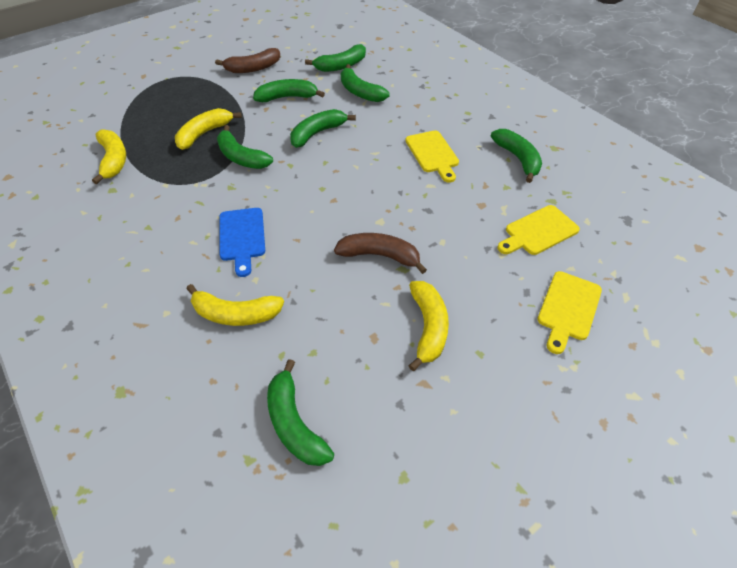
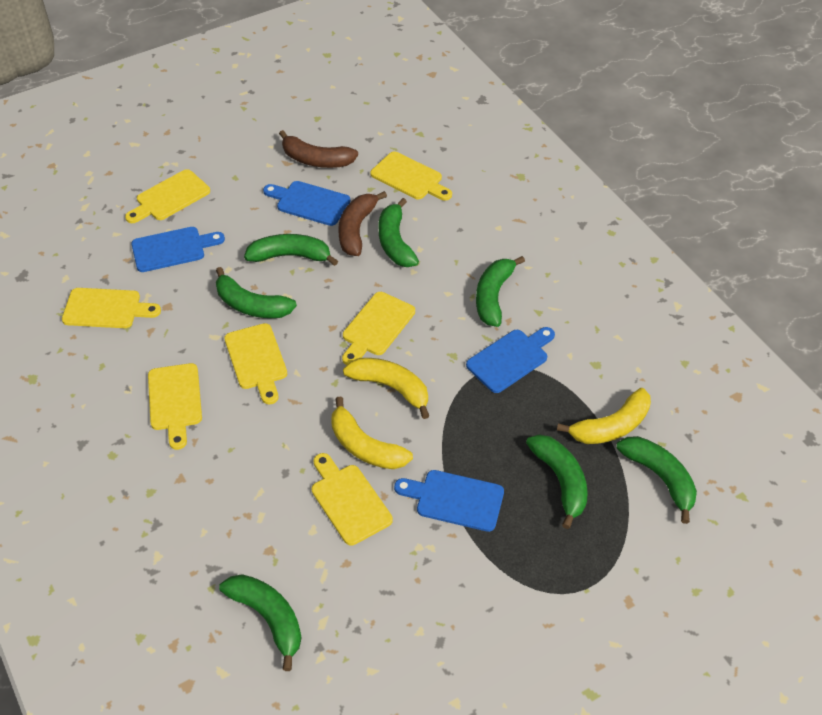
blue cutting board: [219,208,265,277] = 1 -> [131,227,225,272] [263,181,350,226] [394,470,504,532] [466,327,555,393] = 4
yellow banana: [92,129,126,184] [175,108,242,150] [186,284,284,326] [409,281,449,371] = 4 -> [331,397,413,469] [343,358,429,419] [557,388,651,444] = 3
yellow cutting board: [406,130,459,183] [497,205,580,255] [537,271,602,354] = 3 -> [62,288,161,328] [125,169,210,223] [148,363,202,450] [224,323,287,404] [312,453,393,545] [342,292,415,365] [370,152,452,201] = 7

